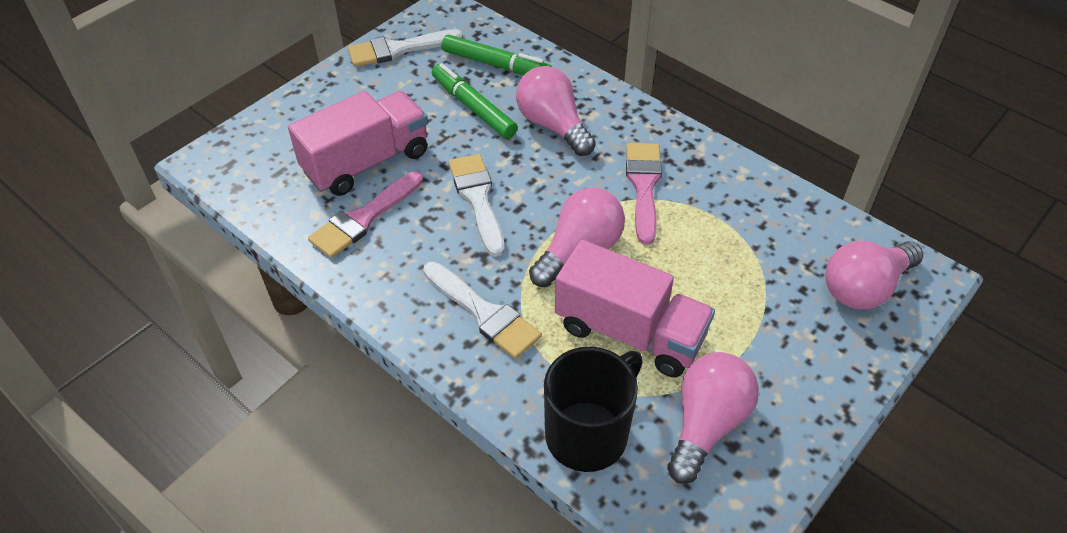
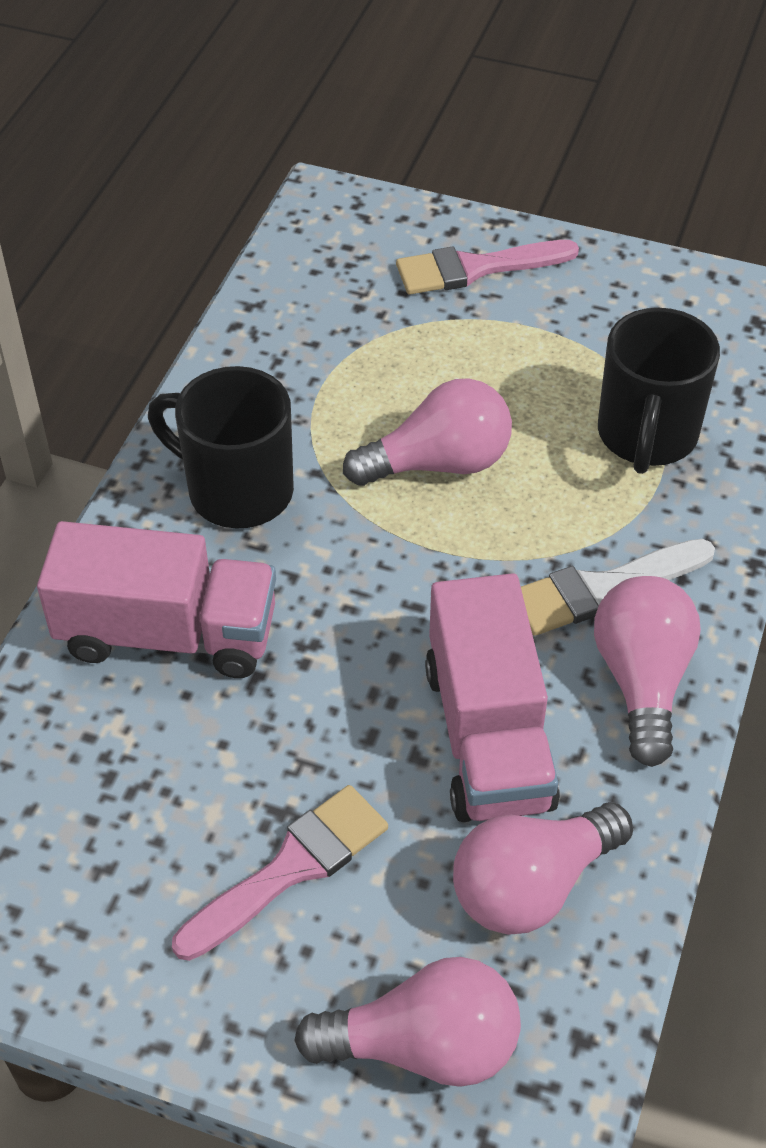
black mug: [544,347,643,472] = 1 -> [148,366,294,529] [598,308,720,474] = 2
green marker: [432,63,518,139] [442,35,552,75] = 2 -> none = 0
white brush: [348,29,463,67] [423,262,542,359] [449,154,505,257] = 3 -> [521,539,715,636] = 1

